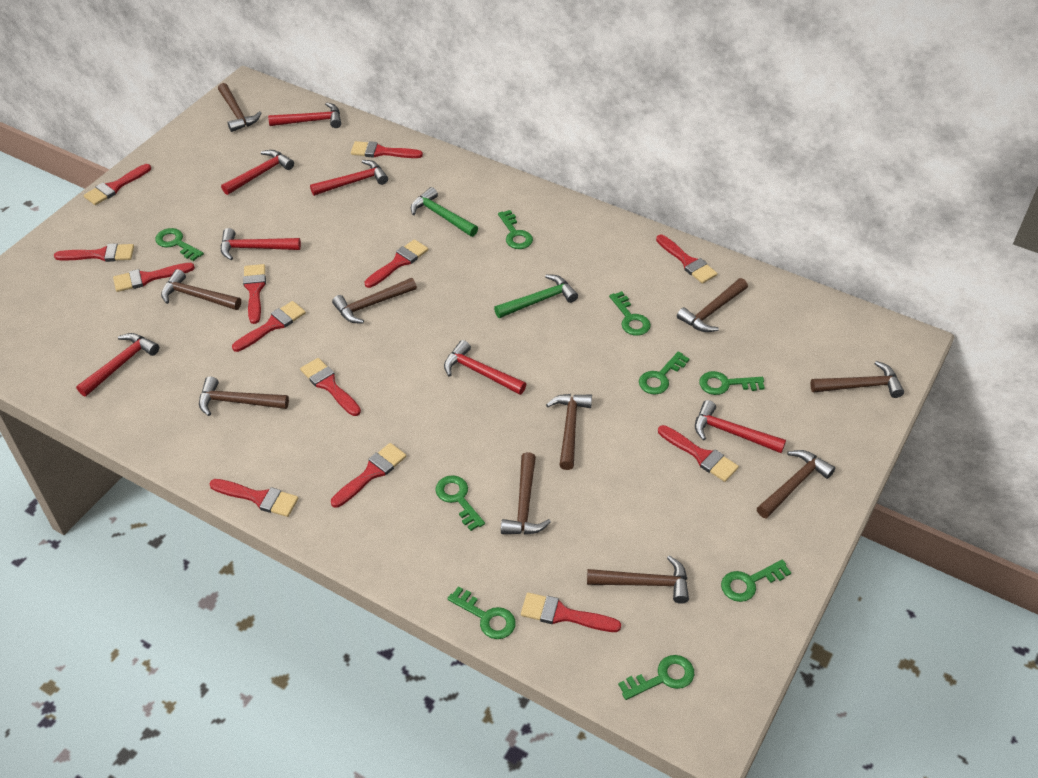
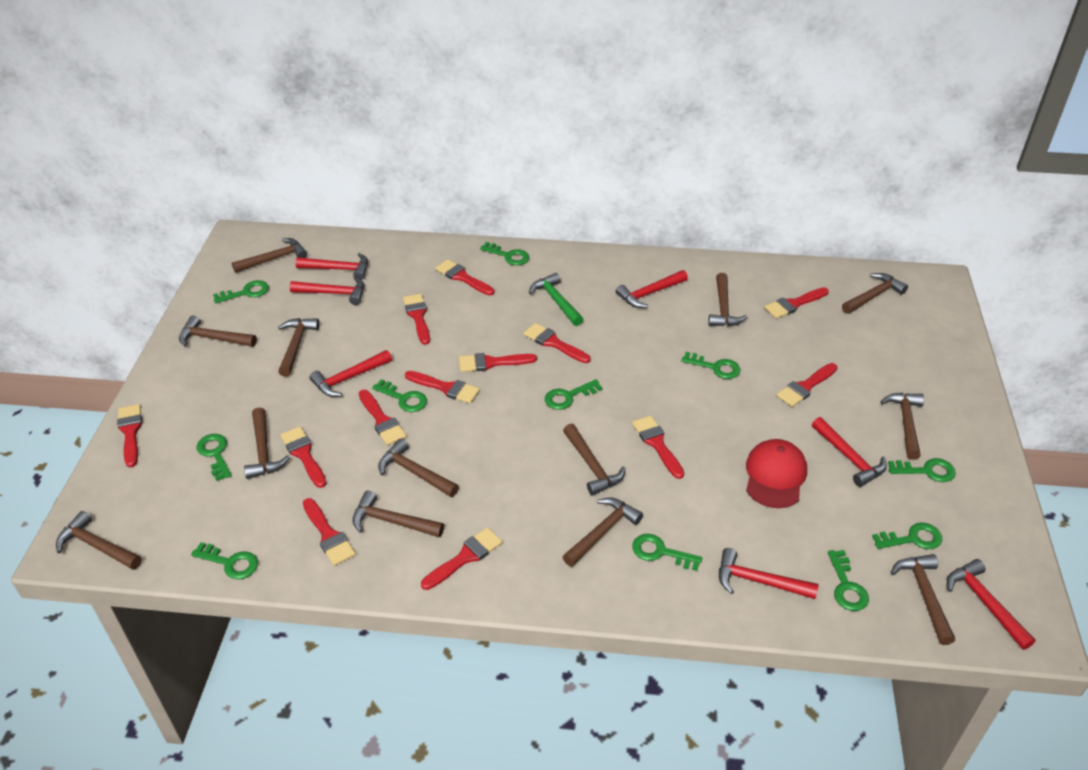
brown hammer: [161,269,241,310] [199,376,289,416] [218,83,261,132] [332,278,417,323] [501,452,551,535] [546,394,592,470] [587,555,689,604] [677,278,748,332] [757,450,835,519] [810,361,904,398] = 10 -> [56,511,142,570] [179,315,257,347] [232,238,307,273] [244,407,290,479] [278,318,320,377] [352,491,444,537] [378,439,459,497] [563,424,625,496] [563,498,643,567] [708,273,747,326] [842,273,908,314] [881,393,924,460] [891,554,955,645] = 13
green hammer: [411,187,478,237] [494,274,578,318] = 2 -> [529,273,583,326] = 1
green key: [155,228,204,261] [435,475,485,531] [447,587,516,639] [498,210,533,249] [609,291,651,336] [618,655,694,700] [639,351,690,395] [699,371,765,395] [721,560,791,602] = 9 -> [191,542,258,579] [197,434,232,481] [213,280,269,303] [372,379,427,412] [480,242,529,265] [545,379,603,410] [632,534,702,571] [681,352,740,379] [828,550,869,611] [872,522,942,549] [888,458,956,482] = 11
red cap: none = 0 -> [746,439,807,508] = 1

